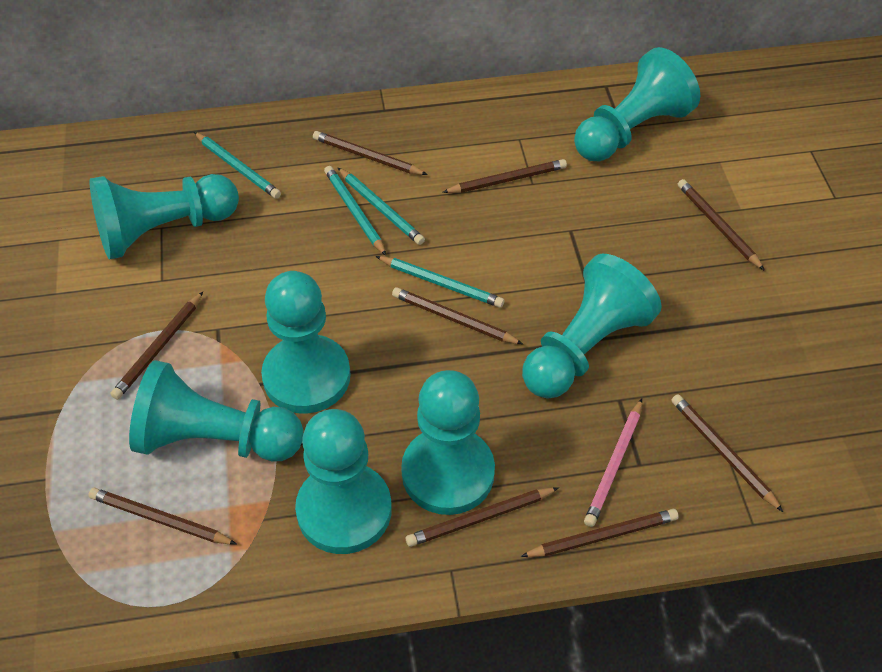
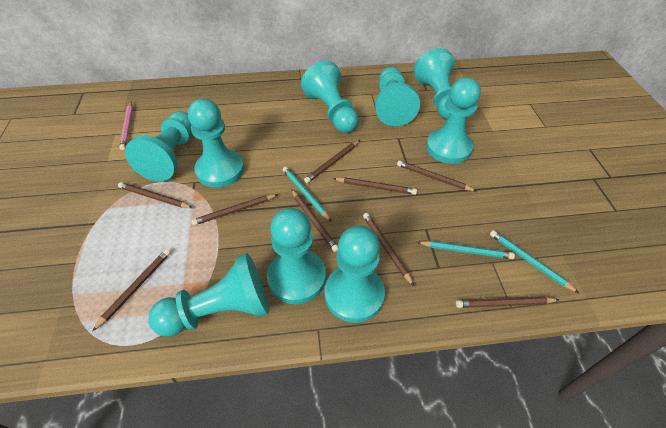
turquoise pawn: [90,174,239,260] [129,360,304,462] [261,271,351,414] [295,409,392,554] [401,370,495,515] [522,254,662,398] [574,47,700,161] = 7 -> [125,111,192,182] [148,253,269,337] [188,99,244,188] [267,208,326,304] [301,61,359,133] [324,226,385,323] [375,67,420,126] [413,48,455,119] [426,78,481,164] = 9
turquoise pencil: [194,132,281,199] [324,166,386,256] [338,168,425,245] [376,256,504,308] = 4 -> [283,167,332,222] [417,241,515,259] [490,230,579,293] = 3

